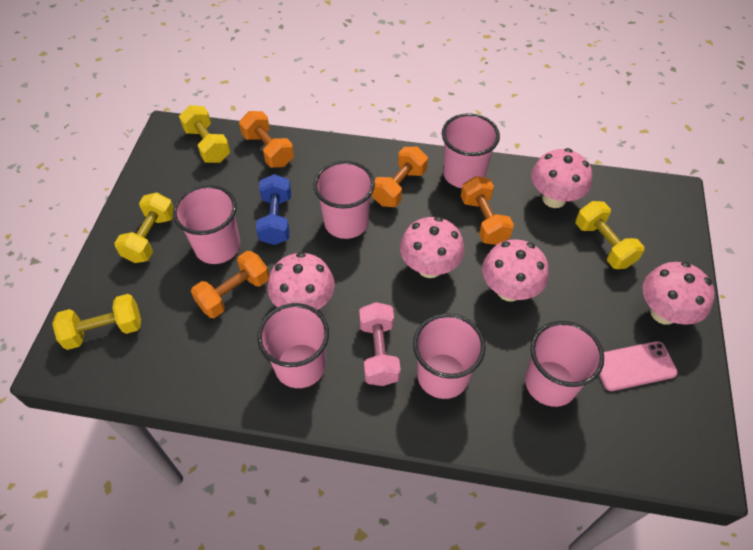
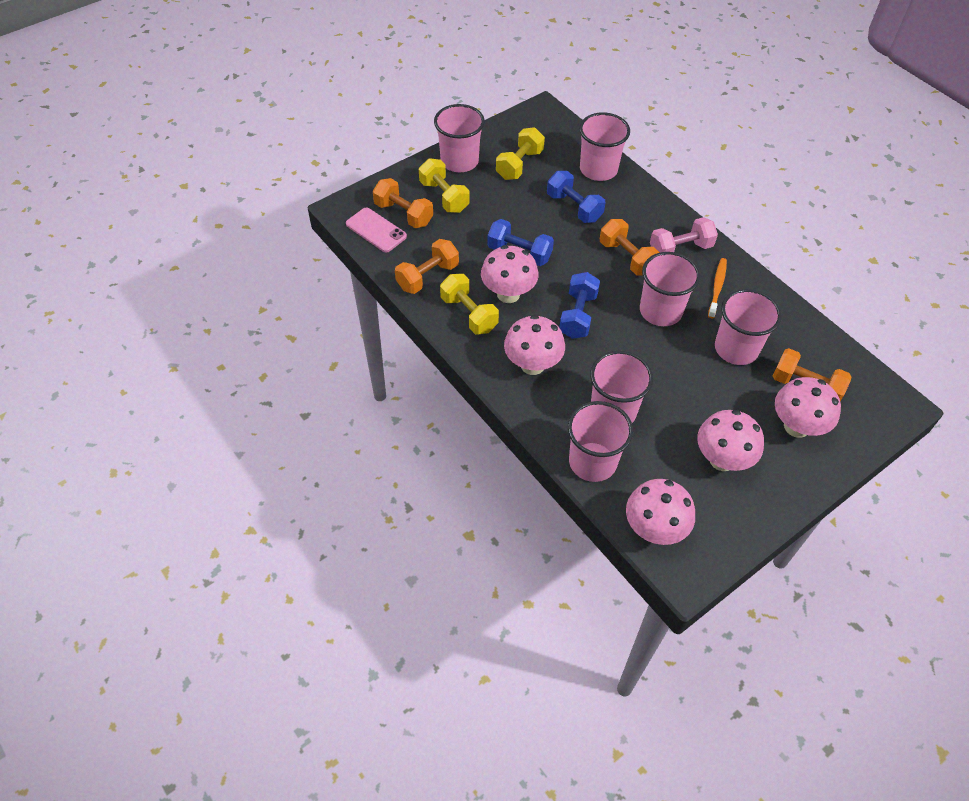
blue dumbbell: [256,174,291,245] = 1 -> [487,219,554,266] [547,171,606,223] [559,272,600,339] = 3
orange toothbrush: none = 0 -> [708,258,727,318] = 1
yellow dumbbell: [52,294,141,350] [114,192,174,263] [179,105,230,163] [575,201,644,269] = 4 -> [419,158,469,213] [440,274,499,334] [496,127,545,180] = 3

